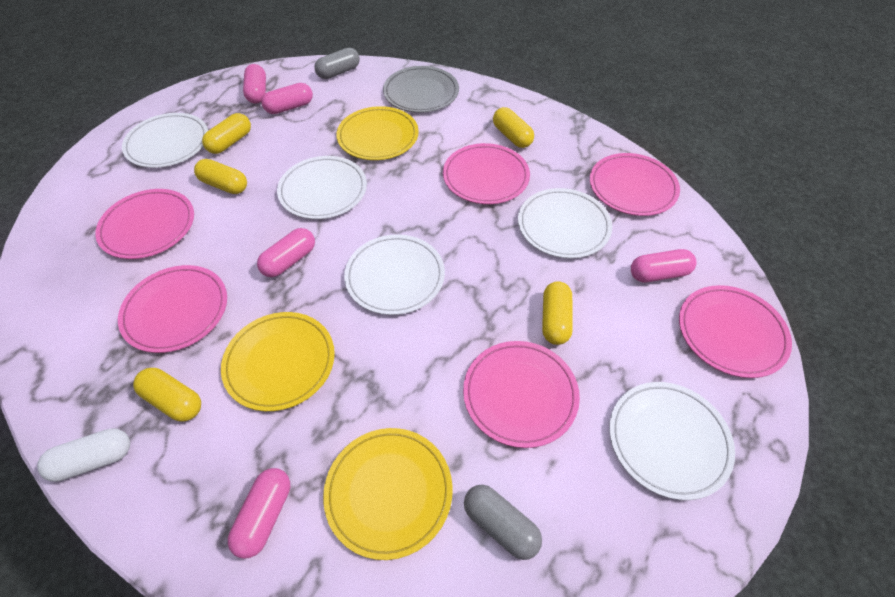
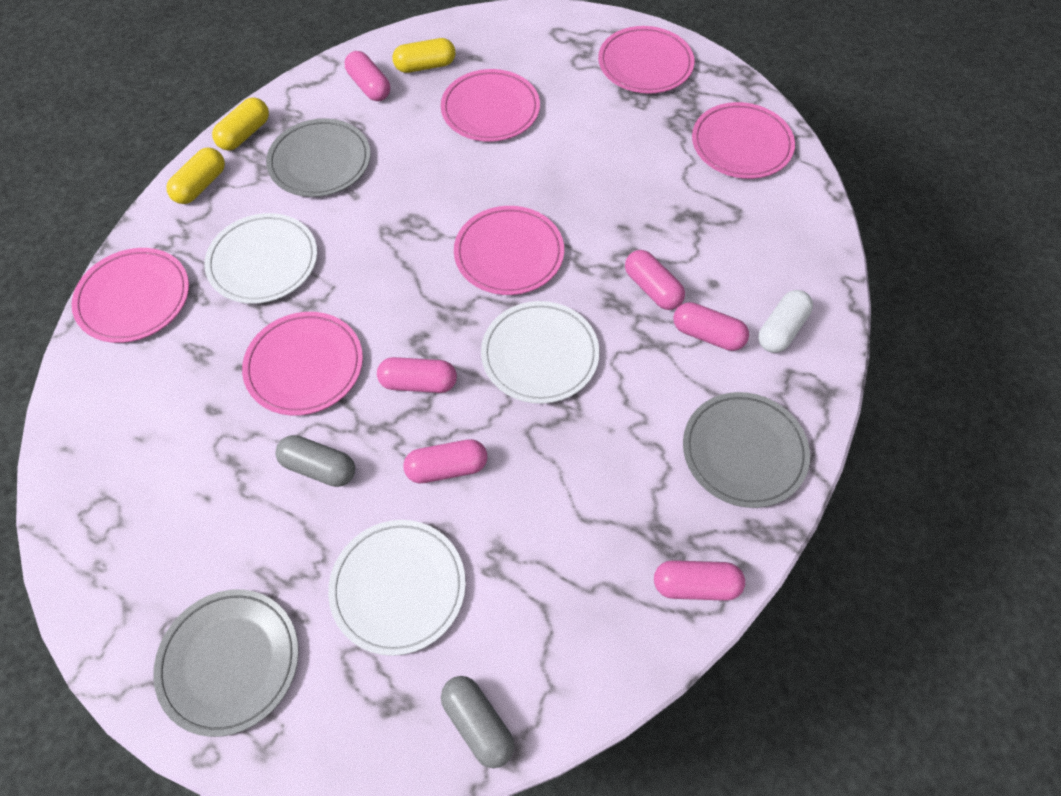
grey plate: [383,66,459,113] = 1 -> [153,589,299,737] [266,118,371,197] [683,392,810,508] = 3
pink capsule: [228,468,290,559] [243,64,266,104] [257,228,315,277] [261,83,313,114] [631,249,696,283] = 5 -> [345,51,390,101] [377,357,457,393] [403,439,487,483] [625,250,685,310] [654,560,745,601] [673,302,749,351] = 6
white plate: [122,113,208,168] [277,156,367,219] [344,234,445,315] [518,188,612,258] [609,382,735,500] = 5 -> [204,213,317,304] [328,520,466,656] [481,301,599,404] = 3
yellow capsule: [133,368,201,421] [194,159,247,194] [202,113,251,154] [493,107,534,148] [542,281,573,345] = 5 -> [166,148,225,204] [212,98,269,150] [392,38,456,73] = 3
yellow plate: [221,312,335,411] [323,428,453,560] [336,106,419,160] = 3 -> none = 0

